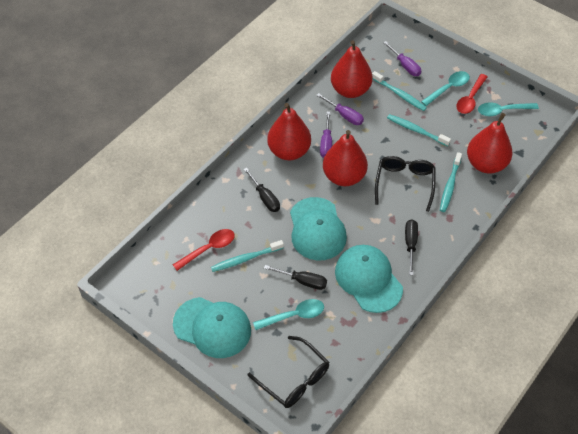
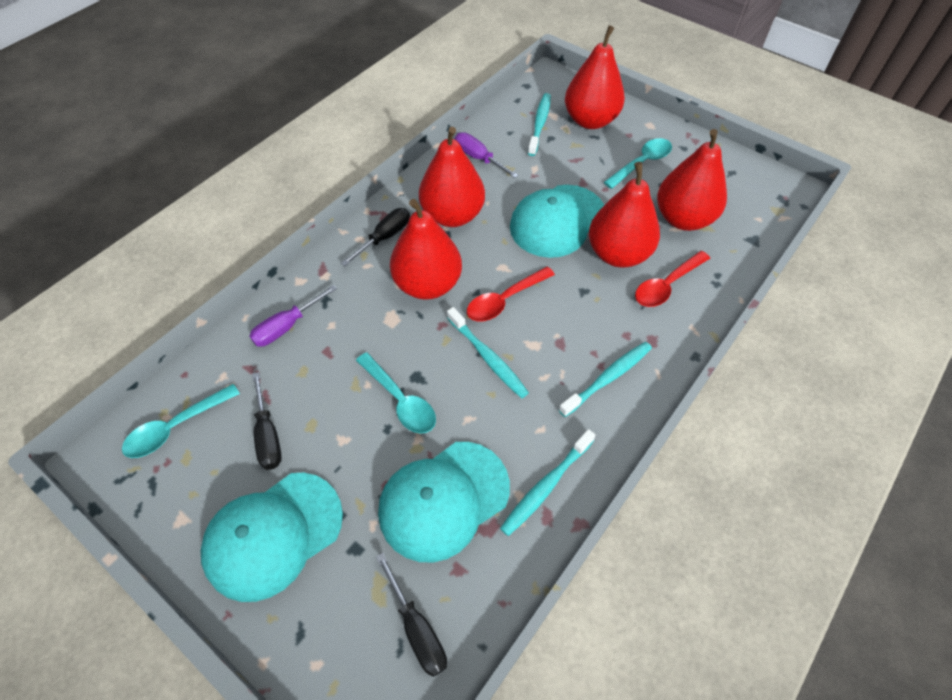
black glasses: [248,336,329,408] [375,156,436,212] = 2 -> none = 0
purple screwdriver: [316,93,364,125] [320,112,332,158] [383,41,421,76] = 3 -> [249,285,337,347] [455,133,519,178] = 2
red pear: [267,103,311,160] [323,130,368,186] [331,40,372,98] [467,113,512,174] = 4 -> [390,199,462,300] [419,127,485,227] [565,25,625,129] [589,162,660,267] [657,129,727,231] = 5

